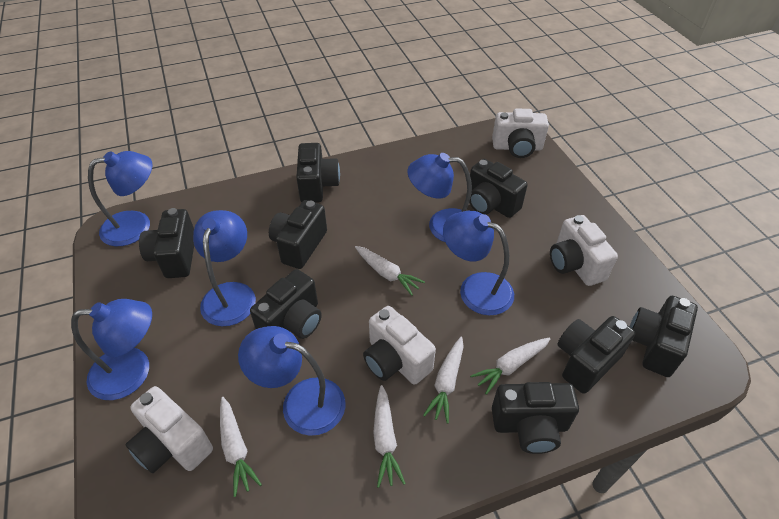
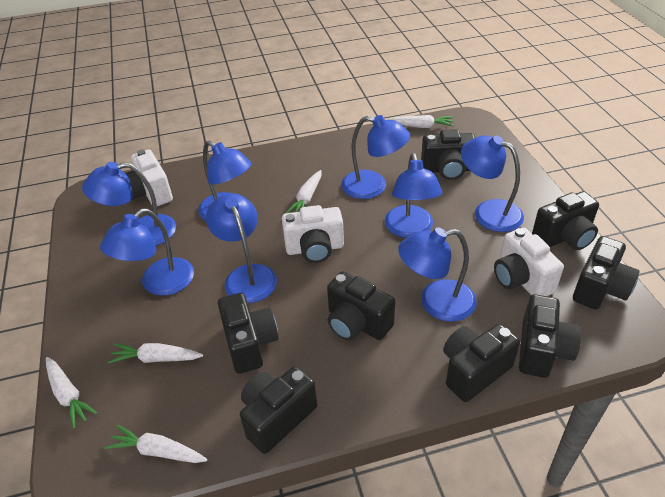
blue lamp: [71,299,152,400] [88,151,153,246] [193,210,256,326] [238,326,346,436] [407,153,472,242] [443,211,514,315] = 6 -> [82,162,176,246] [100,208,194,296] [198,140,252,221] [206,193,277,303] [341,115,410,199] [385,153,442,238] [398,227,477,322] [461,135,524,232] = 8
white camera: [126,386,213,474] [363,306,436,385] [492,109,549,158] [550,215,618,286] = 4 -> [125,149,173,206] [282,205,344,263] [494,228,564,296] = 3

